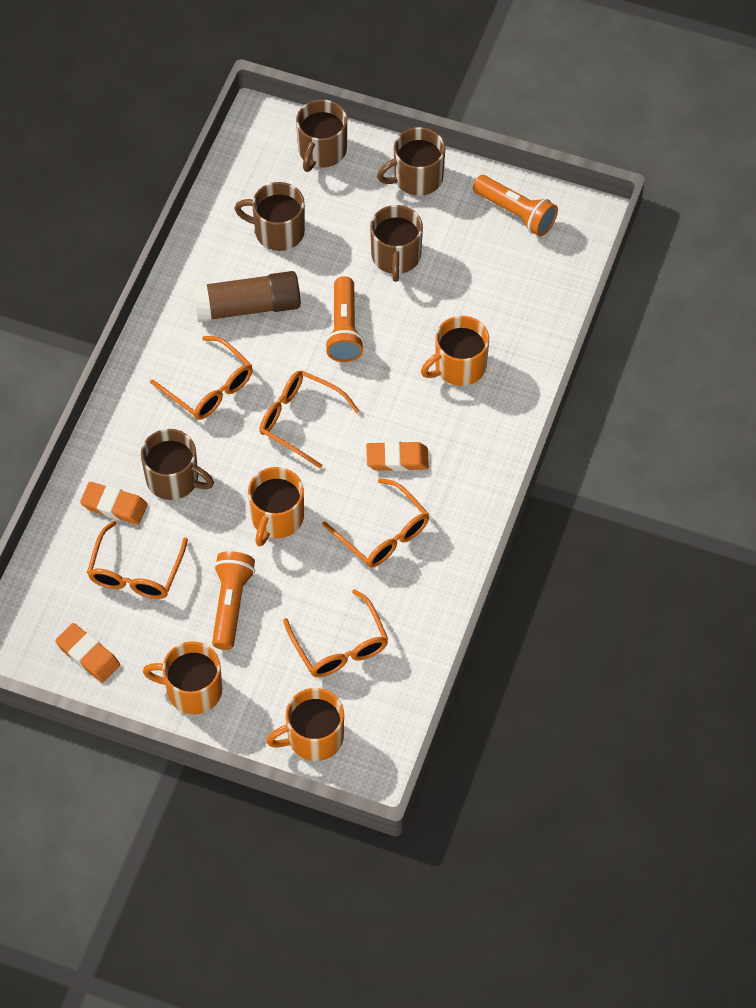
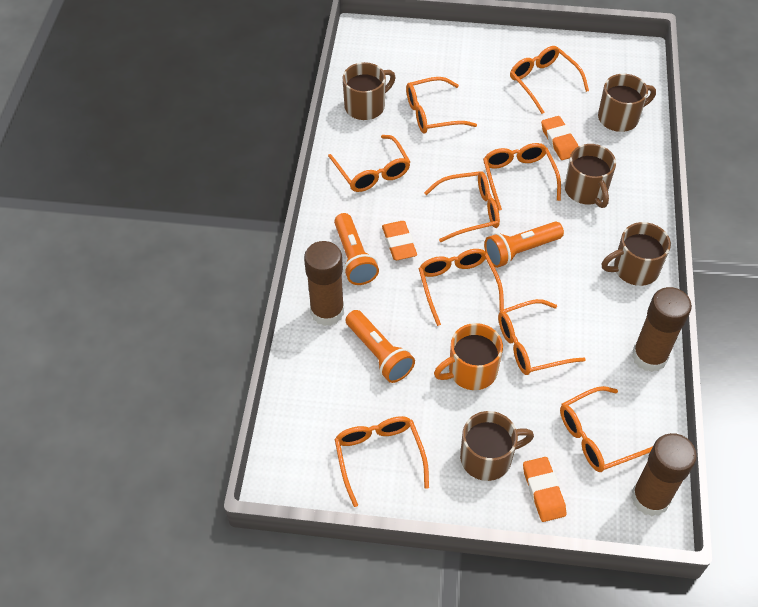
brown glue stick: [193,271,301,322] = 1 -> [304,241,344,326] [631,433,697,516] [632,287,692,372] = 3
orange glasses: [87,521,188,599] [150,336,253,420] [259,370,360,468] [283,589,388,677] [322,478,429,568] = 5 -> [328,135,410,192] [334,416,429,507] [406,77,477,133] [418,249,504,326] [424,171,500,242] [483,143,561,211] [498,299,586,375] [510,46,589,114] [560,386,653,472] = 9
orange mug: [143,641,222,714] [248,467,304,547] [266,688,344,761] [421,316,489,386] = 4 -> [434,323,503,390] = 1

